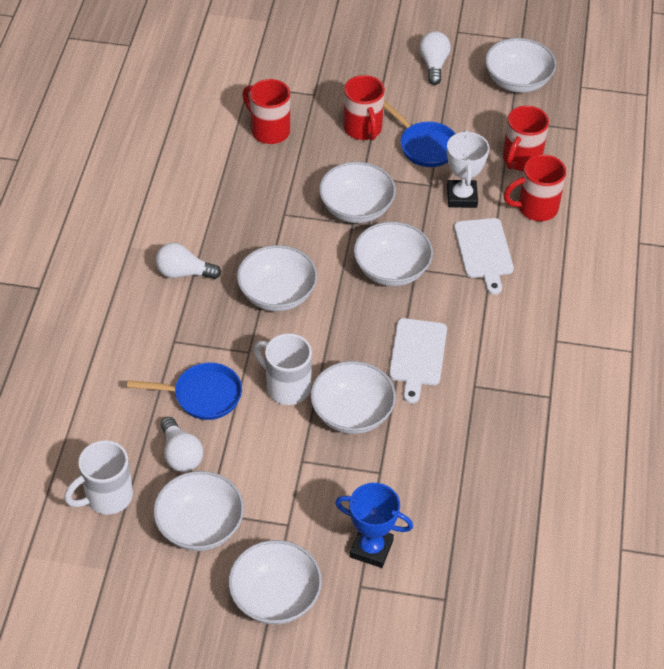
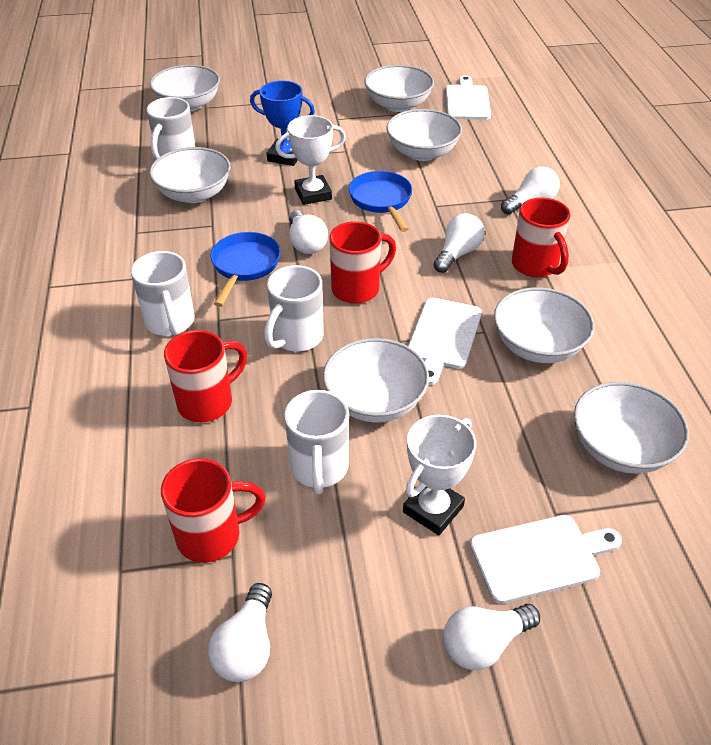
white cutting board: [389,318,447,403] [454,218,514,295] = 2 -> [408,298,482,385] [446,75,491,120] [470,515,622,604] = 3
white light bulb: [155,243,221,279] [161,417,203,472] [419,31,451,85] = 3 -> [208,583,272,682] [289,211,328,254] [433,213,485,273] [443,604,540,670] [501,166,560,215] = 5
white mug: [64,440,133,514] [254,333,312,405] = 2 -> [131,251,195,336] [147,97,196,160] [264,265,324,351] [284,390,349,494] = 4
white trophy: [447,130,489,208] = 1 -> [275,115,346,205] [403,415,476,535] = 2

